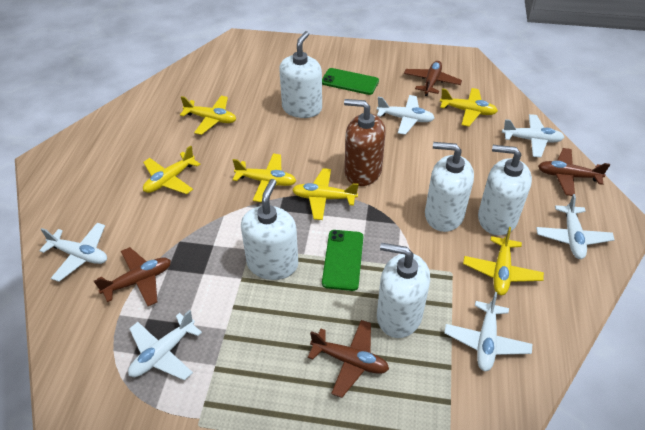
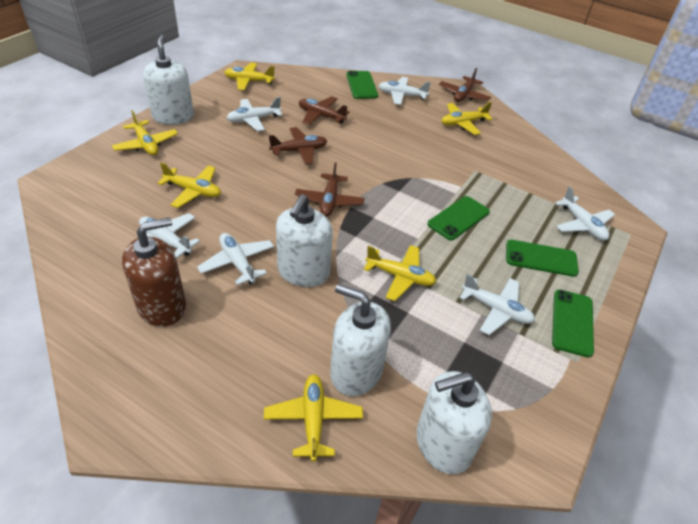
green phone: [322,68,379,95] [322,230,364,291] = 2 -> [346,71,378,99] [427,196,490,240] [506,240,579,277] [552,290,594,357] = 4
white soap dispenser: [241,179,298,280] [279,31,322,118] [377,243,430,338] [425,142,474,232] [478,145,532,236] = 5 -> [143,35,194,125] [276,194,333,287] [330,284,391,396] [416,371,492,474] = 4

